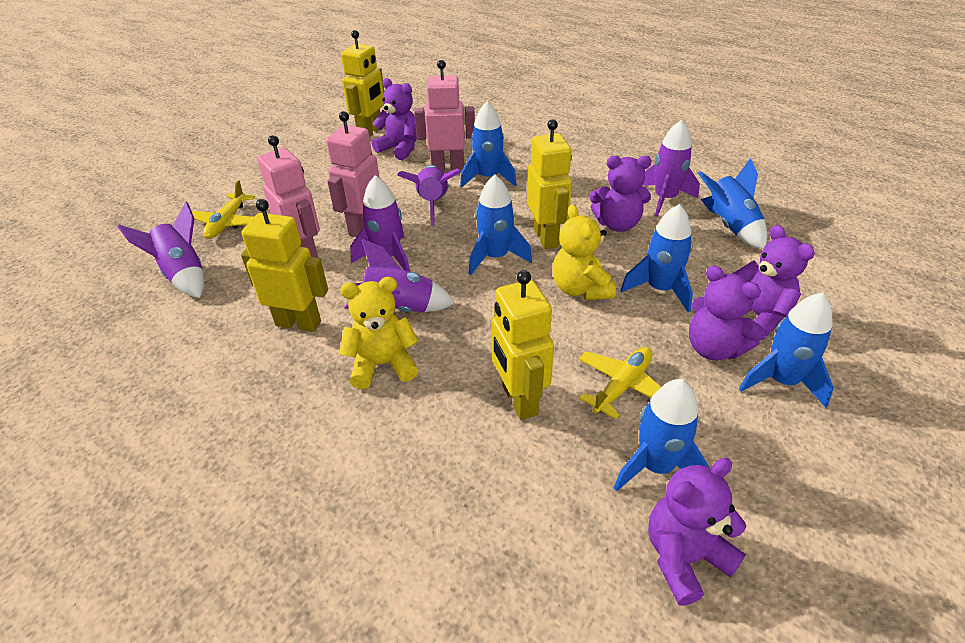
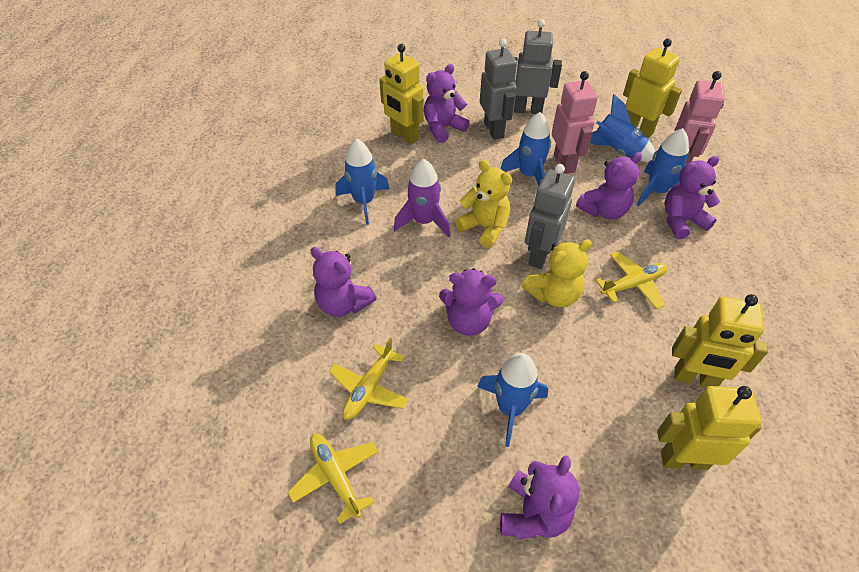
blue rocket: [460,102,517,188] [468,175,532,275] [614,379,710,491] [620,204,693,312] [698,158,767,249] [739,293,834,408] = 6 -> [335,139,389,225] [477,353,548,447] [500,112,551,186] [590,94,656,162] [637,128,689,206] = 5
grey robot: none = 0 -> [480,39,517,140] [514,19,562,114] [525,164,575,269] = 3
pink robot: [258,135,320,258] [326,111,380,237] [414,60,475,172] = 3 -> [552,71,598,174] [674,71,725,165] = 2
purple rocket: [118,202,205,298] [344,239,455,312] [350,175,410,271] [397,165,461,226] [642,120,700,217] = 5 -> [394,159,450,237] = 1
purple teddy bear: [372,78,417,160] [590,156,652,232] [648,458,746,606] [689,266,765,360] [732,225,815,340] = 5 -> [310,247,377,317] [424,64,470,143] [439,268,503,336] [500,455,579,540] [576,152,642,219] [664,156,720,239] = 6
yellow plane: [192,180,255,239] [579,347,661,419] = 2 -> [287,434,379,524] [328,338,409,420] [595,251,667,309] = 3

